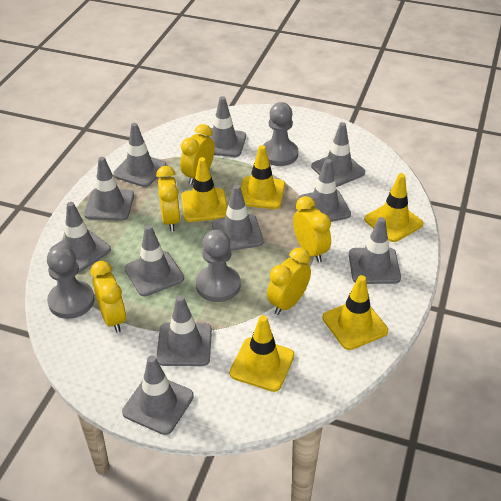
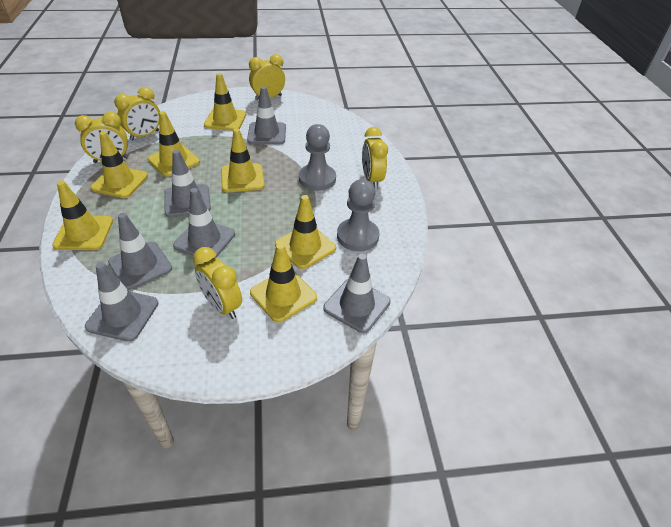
grey pawn: [47,245,95,319] [196,230,241,302] [263,102,298,166] = 3 -> [299,124,336,191] [337,179,379,251] = 2
grey traffic cone: [50,202,111,273] [84,157,134,221] [113,123,166,187] [122,355,194,435] [125,225,184,296] [156,295,212,366] [206,96,246,157] [212,185,264,251] [298,159,351,222] [311,122,365,187] [349,217,401,284] = 11 -> [85,262,158,342] [108,213,172,290] [164,150,211,217] [173,188,235,258] [247,86,286,144] [323,254,391,333] = 6
yellow traffic cone: [181,157,227,222] [230,315,294,392] [241,145,285,209] [323,275,388,350] [364,173,423,242] = 5 -> [52,181,113,250] [91,131,148,198] [148,111,200,177] [204,73,246,131] [221,128,265,192] [250,243,317,323] [275,195,336,269] = 7

